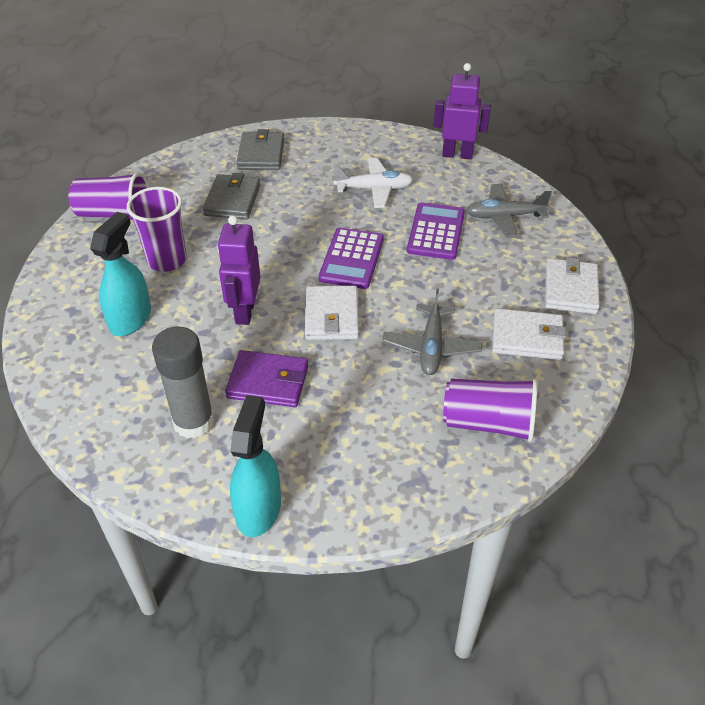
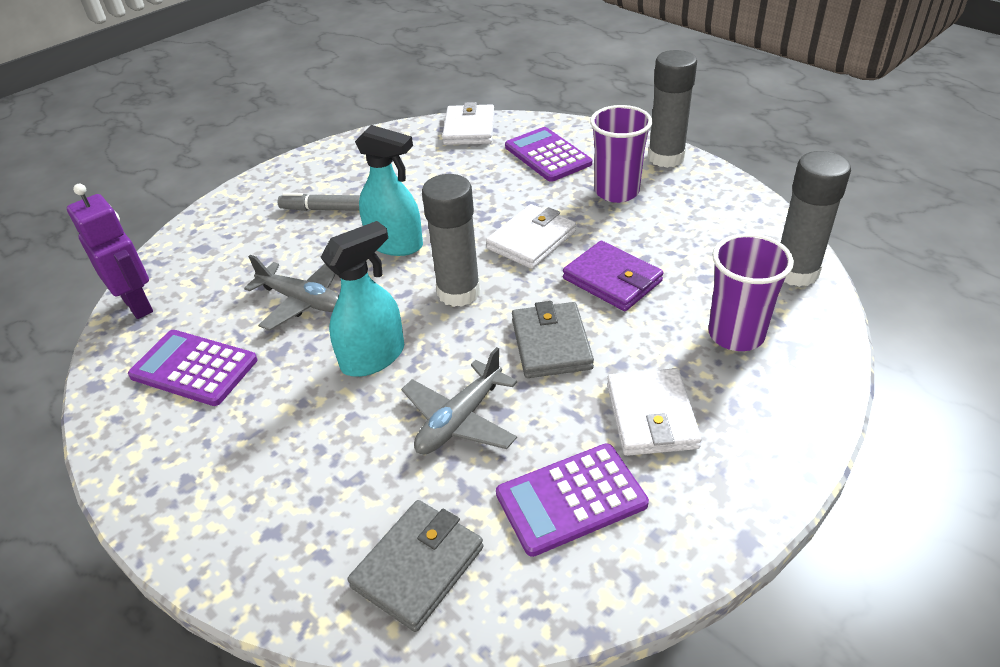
grey glue stick: [152,327,214,438] = 1 -> [422,174,480,307] [648,50,697,168] [781,151,851,287] = 3
grey marker: none = 0 -> [278,193,360,211] = 1
purple calculator: [319,228,384,289] [407,202,465,260] = 2 -> [128,330,257,406] [496,443,649,557] [505,127,592,182] = 3
purple cup: [68,172,149,220] [127,187,187,272] [443,378,538,442] = 3 -> [590,105,652,203] [708,233,794,351] = 2
purple robot: [217,215,261,325] [434,63,491,159] = 2 -> [67,184,153,319] = 1
white plane: [333,158,413,208] = 1 -> none = 0

